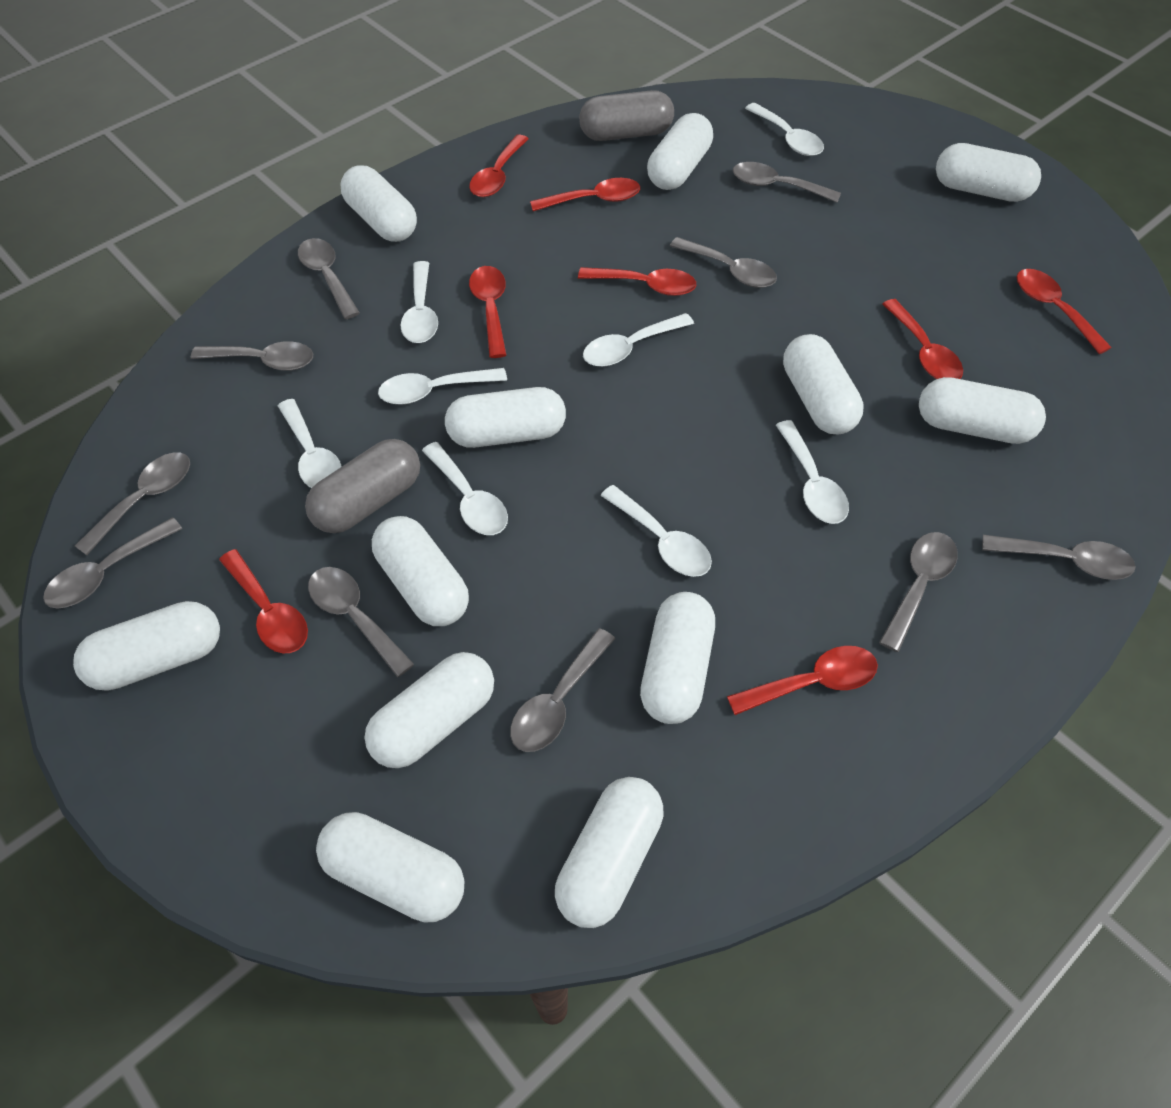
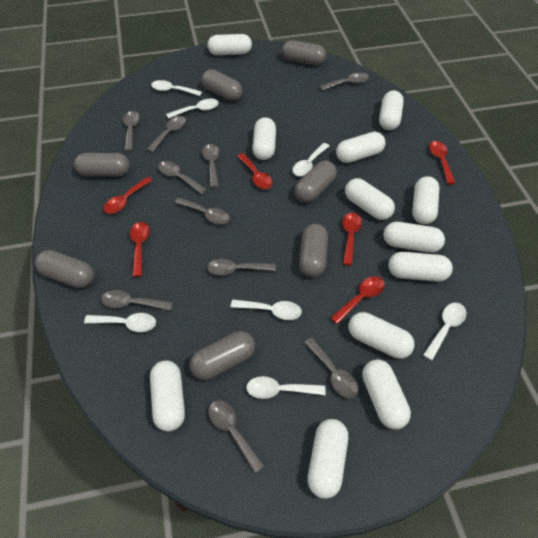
grey capsule: [305,439,420,533] [579,90,674,141] = 2 -> [35,250,94,288] [74,153,129,176] [190,331,255,380] [202,69,242,101] [282,40,326,65] [295,161,337,203] [299,224,328,277] = 7
red spoon: [219,549,308,653] [469,135,529,197] [469,266,506,358] [530,178,640,211] [578,267,696,296] [727,646,878,715] [882,299,963,379] [1017,269,1112,354] = 8 -> [104,177,153,214] [130,222,150,277] [238,153,273,189] [331,276,385,324] [342,213,362,266] [429,141,455,184] = 6
white spoon: [278,399,342,488] [378,368,507,405] [400,261,438,343] [422,442,508,535] [583,313,694,367] [600,485,712,577] [745,103,824,156] [776,420,849,524] = 8 -> [84,313,156,332] [151,80,202,96] [166,99,219,119] [230,300,302,320] [246,376,326,399] [292,143,329,176] [423,303,467,360] = 7

